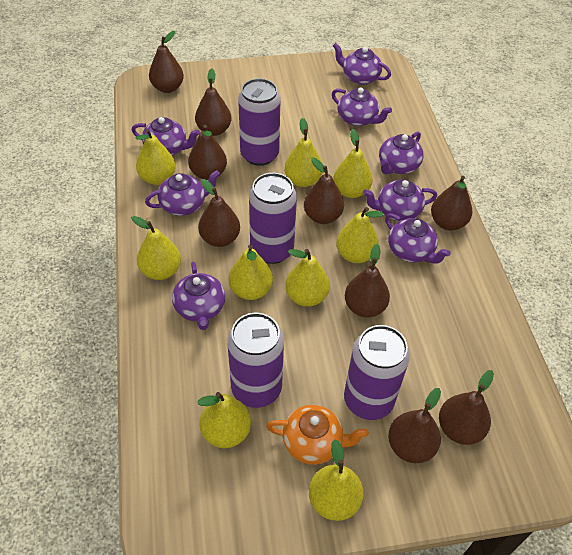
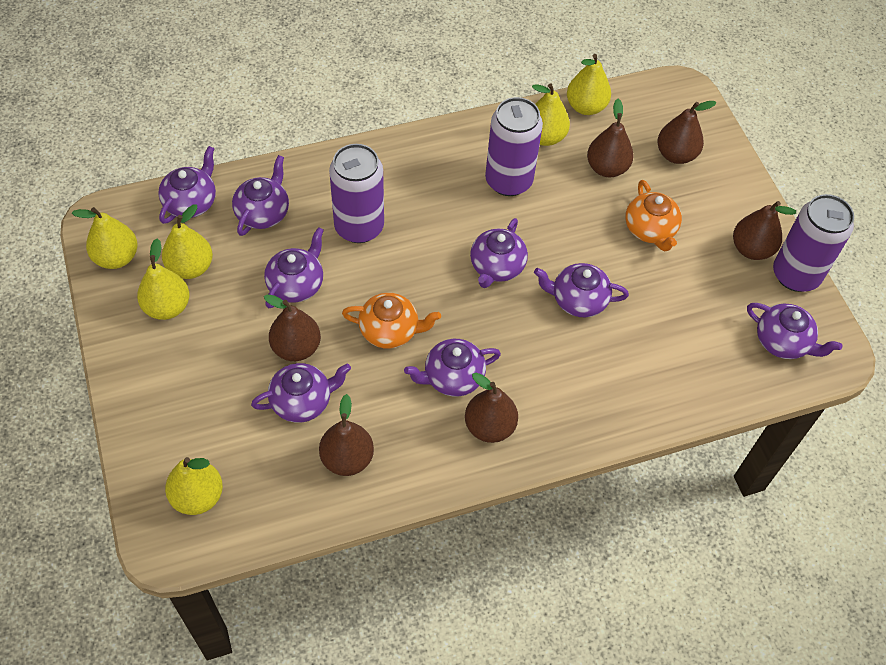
brown pear: [149,31,184,93] [188,125,227,180] [195,69,232,136] [198,179,240,247] [304,158,344,224] [345,244,390,318] [388,388,441,463] [431,176,472,231] [439,370,494,445] = 9 -> [264,294,321,361] [319,394,374,476] [465,373,518,443] [587,99,634,177] [657,101,717,164] [733,201,796,260] = 6
orange teapot: [266,405,369,465] = 1 -> [342,293,441,349] [625,180,682,251] = 2
purple can: [227,313,284,408] [238,78,281,166] [249,173,297,264] [344,325,410,420] = 4 -> [329,144,384,243] [485,97,543,196] [773,194,854,292] = 3
yellow pear: [131,216,181,280] [136,129,176,185] [197,392,251,448] [229,245,273,300] [284,118,322,187] [285,249,330,307] [309,439,364,521] [333,129,373,198] [336,207,383,263] = 9 -> [72,207,138,269] [137,238,189,320] [162,204,213,279] [165,457,223,515] [532,83,570,146] [567,54,611,115] = 6

